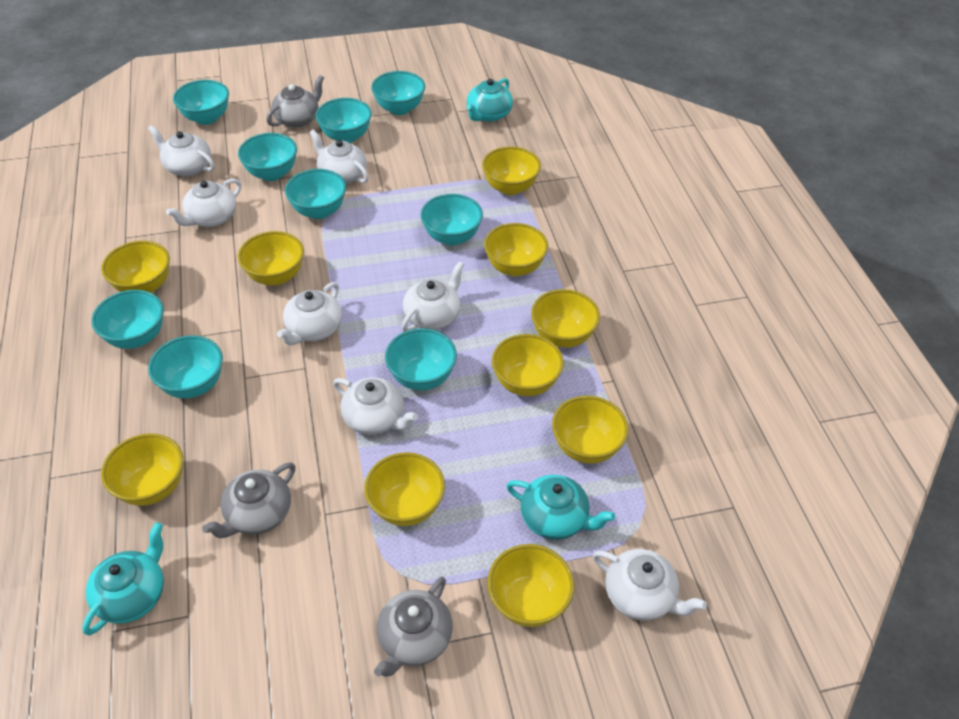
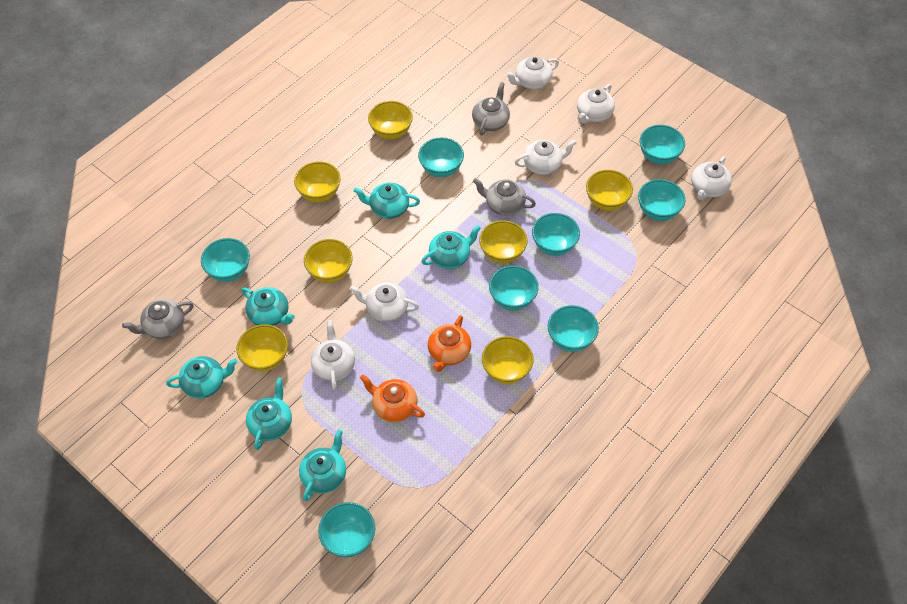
orange teapot: none = 0 -> [360,374,425,422] [428,315,471,372] = 2
turquoise bowl: [92,290,164,349] [148,335,223,399] [173,80,229,125] [238,133,297,181] [285,169,346,219] [316,98,372,143] [371,71,425,115] [385,328,457,390] [421,194,483,246] = 9 -> [201,238,250,282] [318,502,375,558] [418,137,464,177] [489,266,539,311] [532,213,580,256] [548,305,599,352] [638,179,686,221] [640,125,685,164] = 8
turquoise teapot: [82,522,164,635] [466,78,513,122] [506,475,615,540] = 3 -> [166,356,238,398] [242,287,295,326] [246,378,292,450] [299,429,346,501] [353,183,420,219] [421,225,481,269] = 6
white teapot: [148,125,215,176] [166,179,241,227] [277,282,342,345] [309,130,369,184] [333,378,418,435] [402,262,464,332] [593,549,707,621] = 7 -> [311,320,355,390] [350,283,419,322] [506,57,559,89] [515,139,577,175] [577,84,615,124] [691,156,732,200] = 6
yellow bowl: [101,241,170,293] [101,433,183,506] [238,231,304,285] [364,452,445,526] [482,146,541,195] [484,223,548,276] [487,544,574,627] [492,334,564,396] [531,289,600,348] [552,396,629,464] = 10 -> [236,324,288,372] [294,162,341,202] [304,239,353,283] [368,101,413,140] [479,220,528,264] [482,336,534,384] [586,170,633,211] = 7

